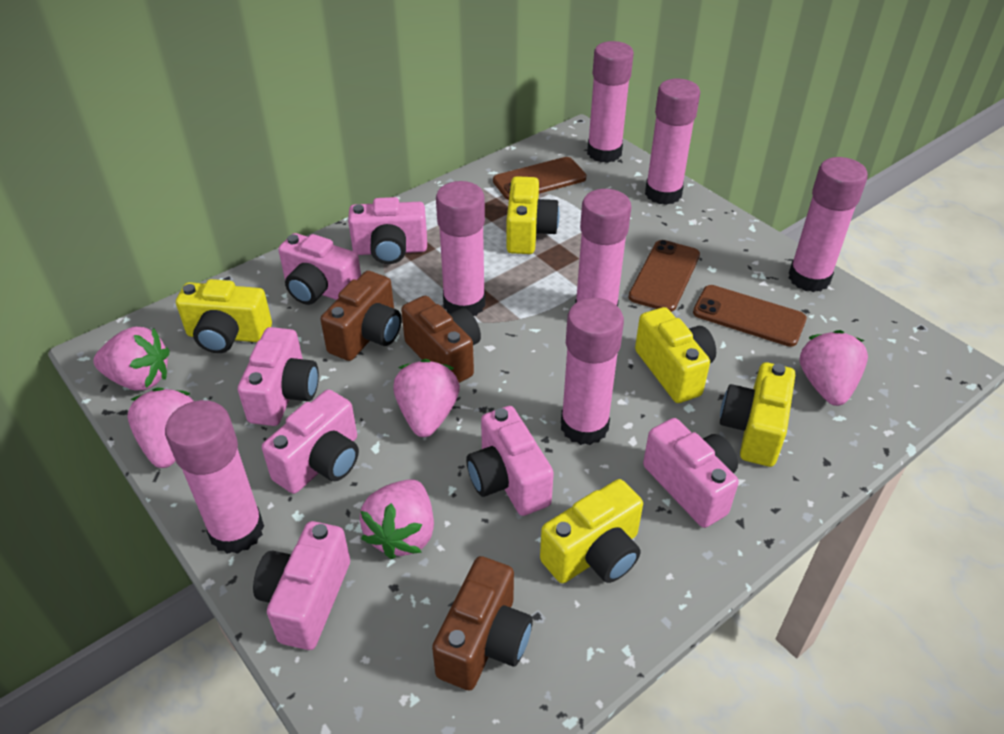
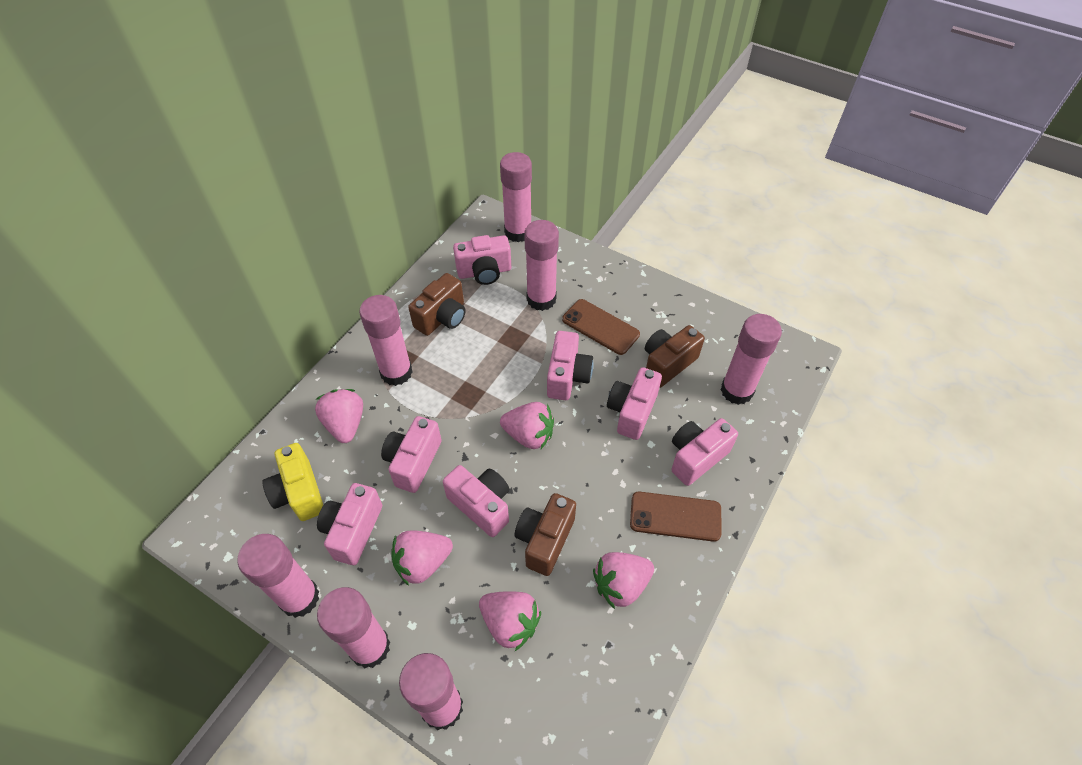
brown phone: [493,157,586,200] [628,240,700,312] [693,285,807,347] = 3 -> [562,299,640,355] [630,491,721,542] = 2
yellow camera: [176,279,272,353] [506,176,560,254] [540,479,643,583] [635,307,716,403] [720,362,795,467] = 5 -> [262,443,323,521] = 1

